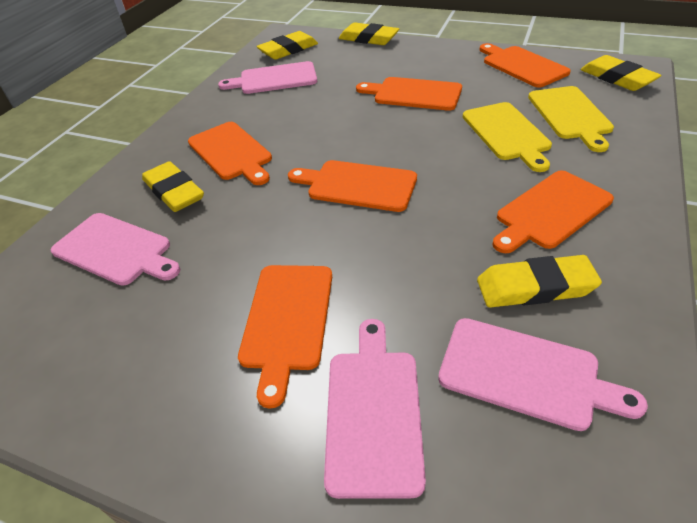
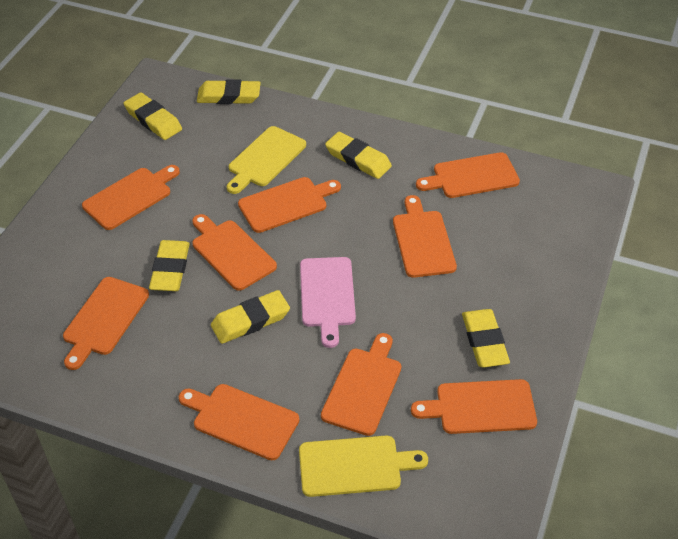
orange cutting board: [188,122,272,185] [238,265,332,409] [288,160,417,212] [356,77,462,111] [479,43,571,88] [492,170,614,253] = 6 -> [63,277,149,370] [82,165,180,230] [179,384,299,460] [192,214,277,291] [238,177,341,233] [321,333,401,436] [393,195,457,278] [411,379,537,434] [416,152,520,198] = 9
pink cutting board: [51,213,180,286] [218,61,317,94] [324,319,426,499] [438,318,648,431] = 4 -> [300,257,356,348] = 1
yellow eraser: [142,161,204,212] [256,31,318,60] [339,22,399,45] [477,255,602,308] [580,55,662,91] = 5 -> [123,92,182,140] [149,240,190,291] [197,79,261,104] [211,290,290,344] [325,132,392,179] [462,309,510,367] = 6

